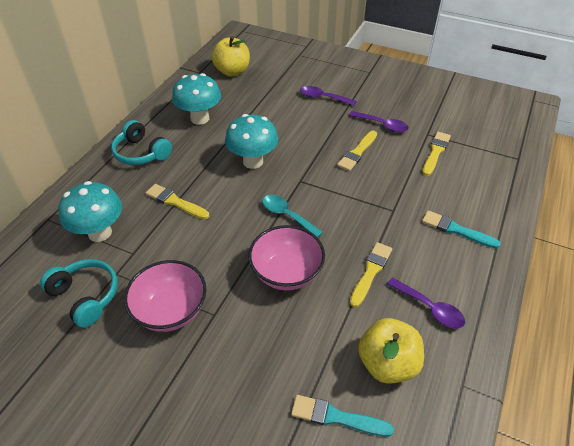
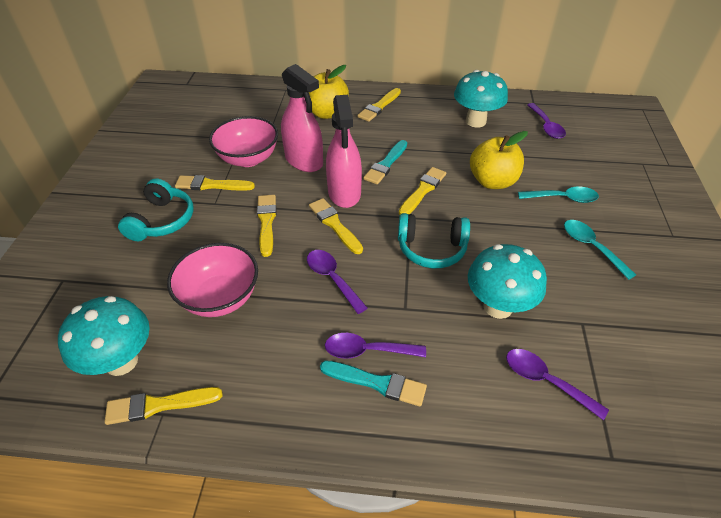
pink spray bottle: none = 0 -> [281,64,323,172] [326,95,362,208] = 2
purple spoon: [300,86,357,106] [349,111,409,133] [387,277,465,329] = 3 -> [307,250,368,314] [325,333,426,359] [506,349,609,420] [527,103,566,139] = 4
turquoise spoon: [262,195,323,237] = 1 -> [518,186,599,203] [564,220,636,280] = 2
yellow brush: [146,184,209,219] [337,131,377,171] [350,242,392,307] [422,132,451,176] = 4 -> [104,387,222,425] [175,175,255,191] [257,195,276,257] [309,198,363,254] [357,88,401,122] [399,167,446,215] = 6

